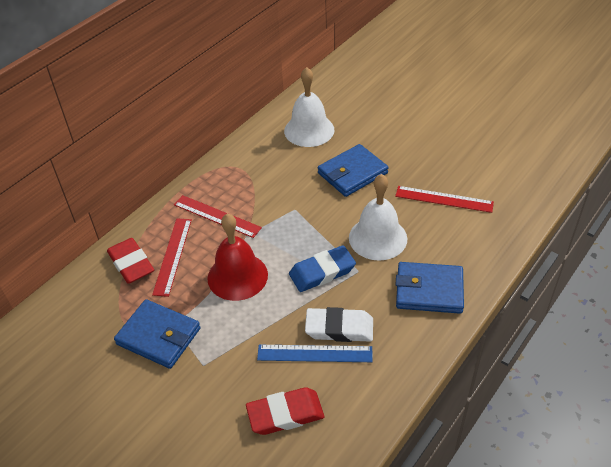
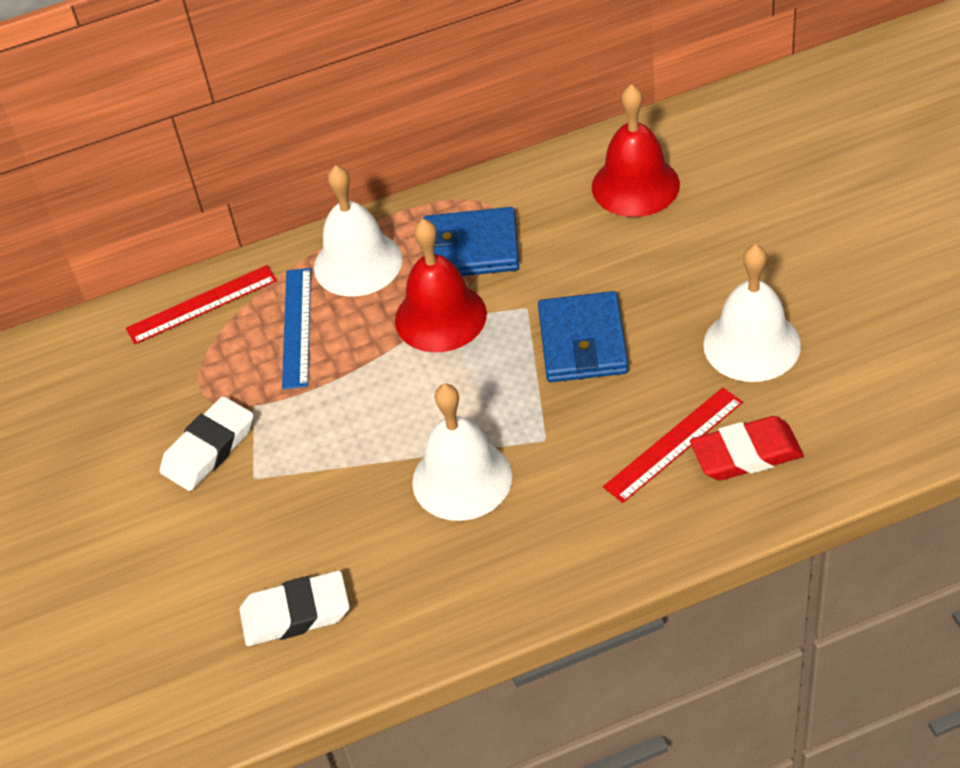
blue eraser: [289,245,356,292] = 1 -> none = 0
blue wallet: [114,299,201,369] [318,144,388,197] [395,262,464,314] = 3 -> [423,207,519,276] [538,291,629,382] = 2
red bell: [207,213,268,301] = 1 -> [395,219,487,352] [592,84,680,217] = 2
red eraser: [107,238,154,284] [246,387,324,435] = 2 -> [690,416,804,481] = 1
red ruler: [152,218,192,297] [174,195,262,238] [395,186,494,213] = 3 -> [126,265,277,344] [603,387,743,503] = 2
white bell: [284,67,334,147] [349,174,407,260] = 2 -> [314,165,402,297] [412,384,512,521] [703,244,801,382] = 3
white eraser: [305,307,373,342] = 1 -> [160,396,254,491] [239,571,350,646] = 2

